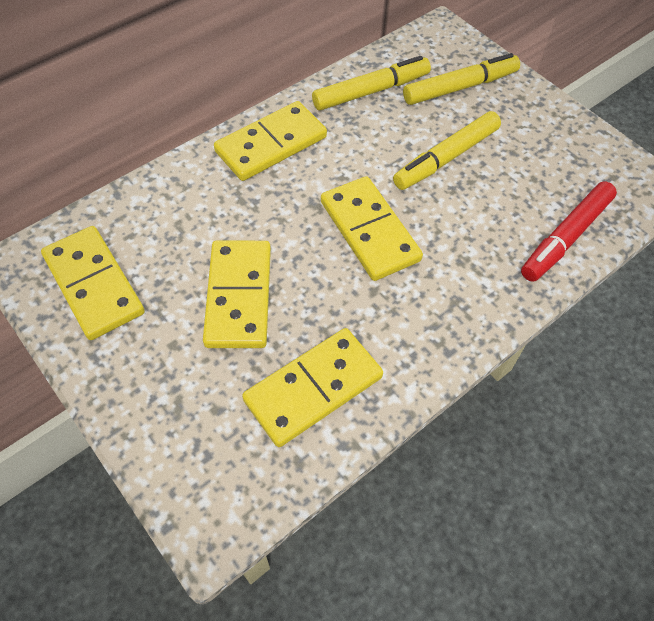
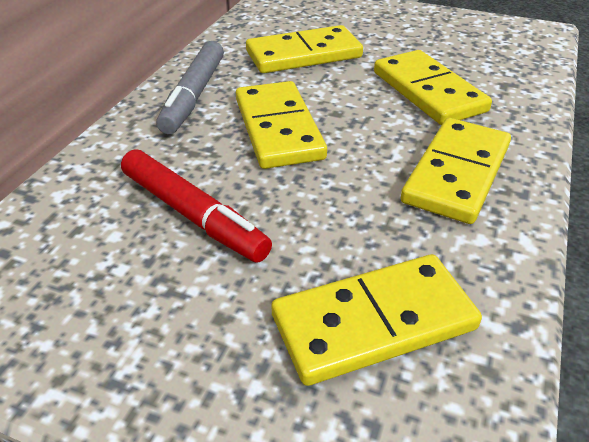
grey marker: none = 0 -> [156,41,224,134] = 1
yellow marker: [312,56,431,110] [393,111,501,190] [403,53,520,105] = 3 -> none = 0

